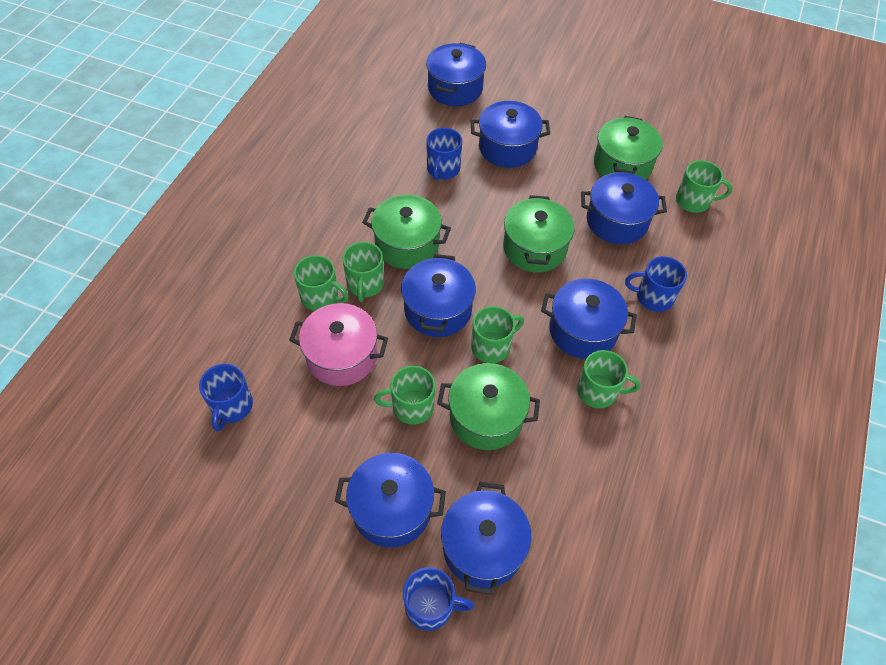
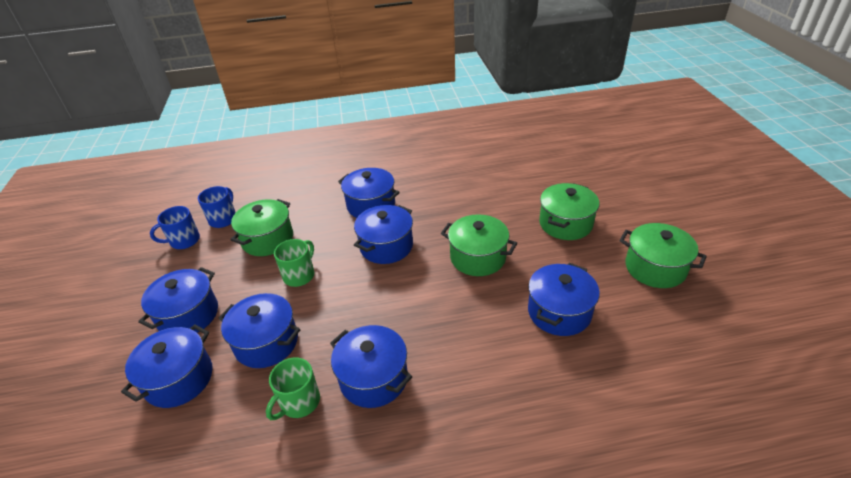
blue mug: [199,364,253,432] [403,567,474,631] [426,128,462,181] [625,256,687,312] = 4 -> [150,206,200,249] [198,186,236,228] = 2
green mug: [294,255,349,311] [343,242,384,302] [374,366,435,425] [471,306,524,363] [577,350,640,408] [676,160,732,213] = 6 -> [266,358,320,420] [274,239,314,287] = 2
pink pot: [289,303,388,386] = 1 -> none = 0

